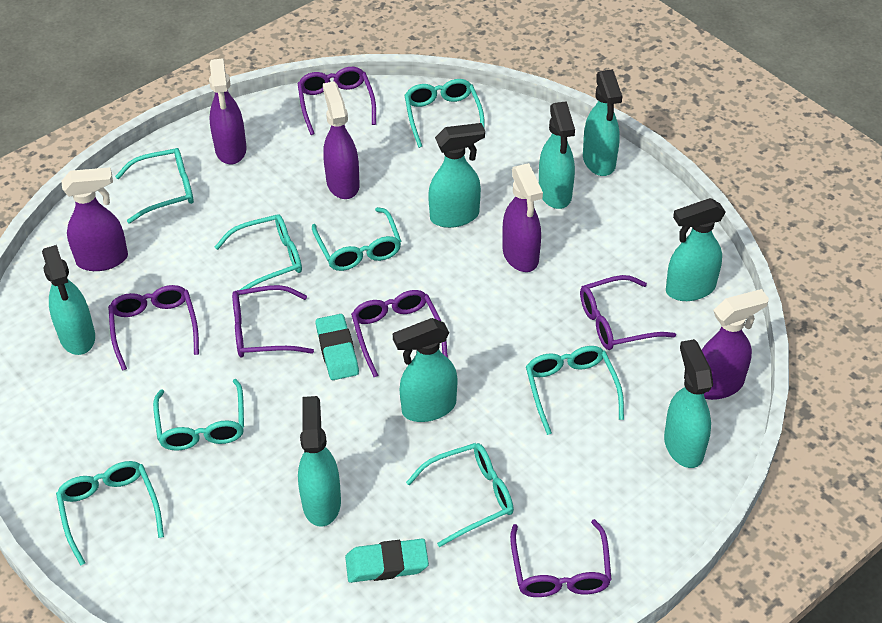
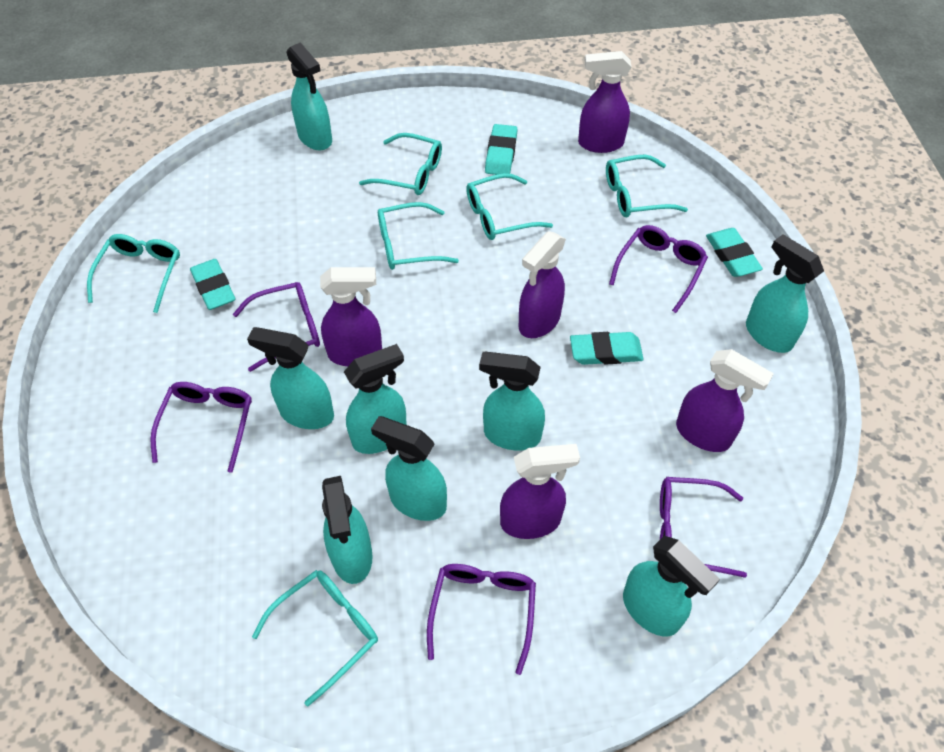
purple glasses: [108,285,199,371] [232,285,314,358] [297,67,376,135] [351,290,448,377] [510,519,612,597] [580,275,676,350] = 6 -> [150,382,252,473] [233,282,320,372] [427,564,536,675] [609,225,708,313] [660,477,747,578] = 5
turquoise eraser: [316,314,359,380] [345,539,429,583] = 2 -> [190,259,235,310] [485,124,517,175] [570,332,644,365] [706,228,763,277] = 4
turquoise glasses: [56,461,164,566] [115,148,194,223] [153,379,244,451] [215,214,302,290] [312,207,401,271] [404,79,485,148] [406,443,514,547] [526,346,624,435] = 8 -> [87,234,180,313] [252,570,378,706] [359,133,442,195] [378,202,459,270] [466,173,553,240] [606,155,688,217] = 6

